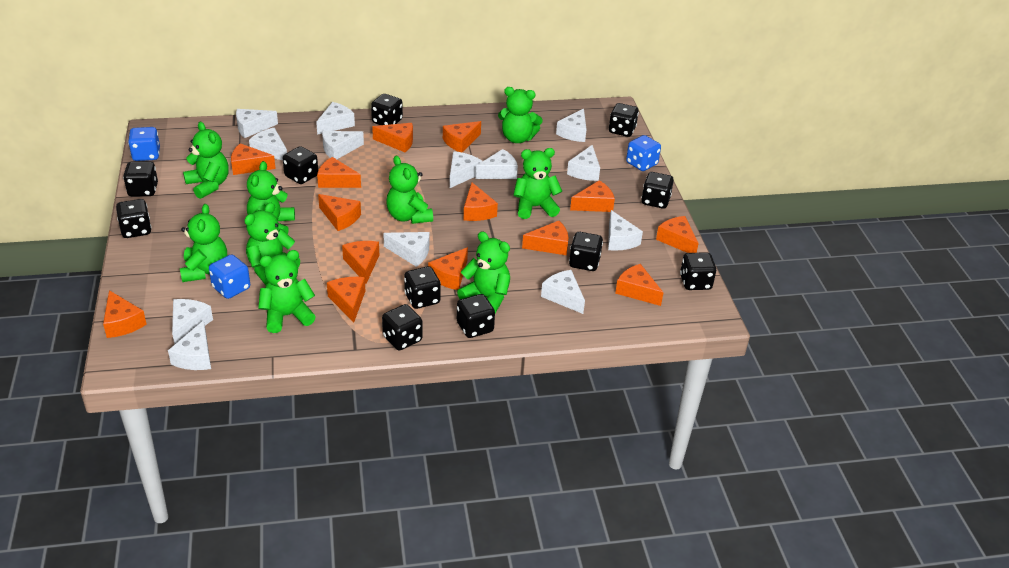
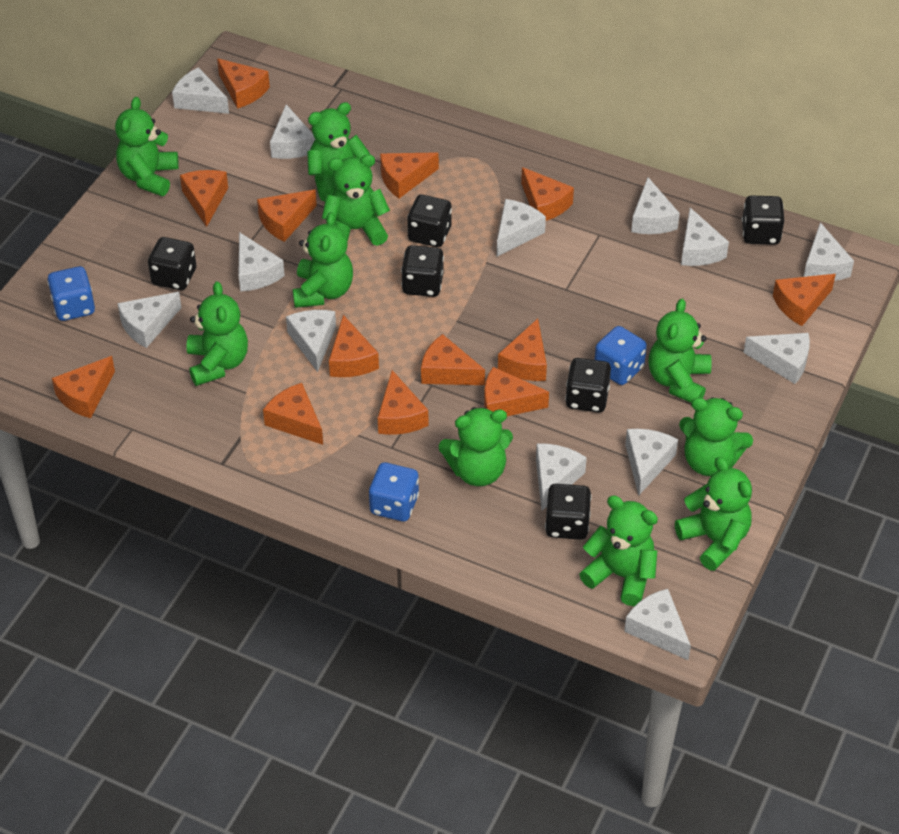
black dice: [116,199,151,238] [123,161,158,196] [283,146,318,184] [371,94,403,125] [382,304,423,350] [404,266,441,309] [457,294,495,338] [569,232,603,271] [609,103,639,137] [641,172,674,209] [680,252,716,290] = 11 -> [148,237,196,290] [401,245,444,297] [407,195,452,247] [545,484,592,540] [565,358,611,413] [742,195,784,245] = 6
green teddy bear: [180,204,227,282] [183,122,229,199] [244,203,300,285] [247,161,295,234] [258,250,316,333] [386,155,433,224] [457,231,510,313] [498,87,543,143] [514,148,562,219] = 9 -> [115,97,179,196] [186,281,248,386] [293,212,353,308] [307,102,370,202] [322,154,390,246] [439,407,513,486] [579,495,658,606] [649,298,712,403] [675,457,752,571] [679,397,753,476] = 10
orange cheese: [103,290,147,338] [231,143,276,175] [317,157,361,188] [318,194,361,231] [327,277,365,322] [342,241,379,284] [372,123,413,152] [428,247,468,290] [443,121,481,152] [464,182,498,221] [522,221,569,255] [570,180,615,212] [615,264,664,306] [656,216,699,253] = 14 -> [52,356,115,418] [180,170,228,227] [217,58,270,109] [257,190,317,242] [263,383,323,445] [329,315,379,377] [378,370,429,435] [380,152,439,198] [421,334,485,385] [484,367,549,416] [498,319,547,381] [521,167,574,221] [773,274,836,326] = 13

